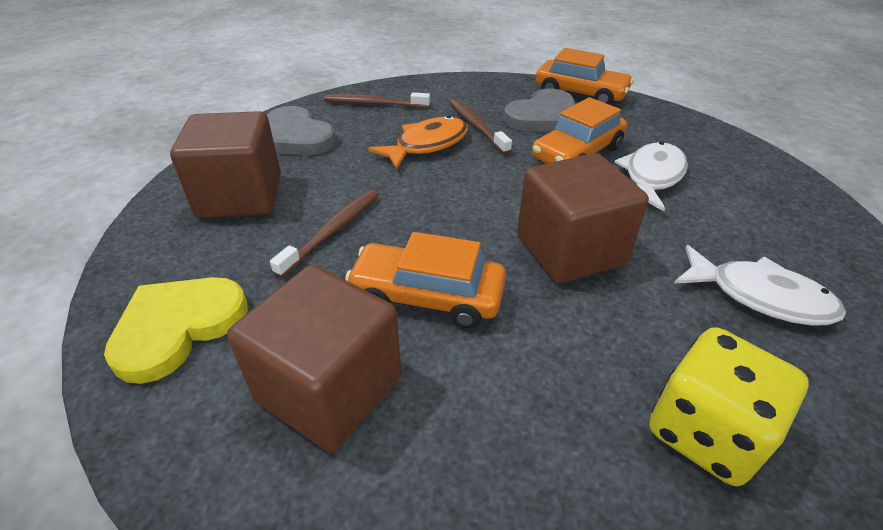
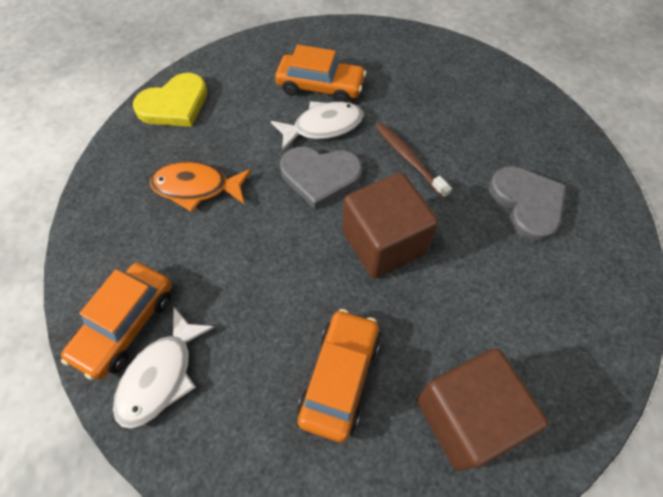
brown cube: [170,111,281,218] [227,265,401,452] [517,153,649,284] = 3 -> [343,172,438,279] [417,348,549,471] = 2
brown toothbrush: [270,189,379,278] [324,92,430,108] [449,99,512,154] = 3 -> [376,123,452,199] = 1
yellow dice: [649,327,809,486] = 1 -> none = 0

